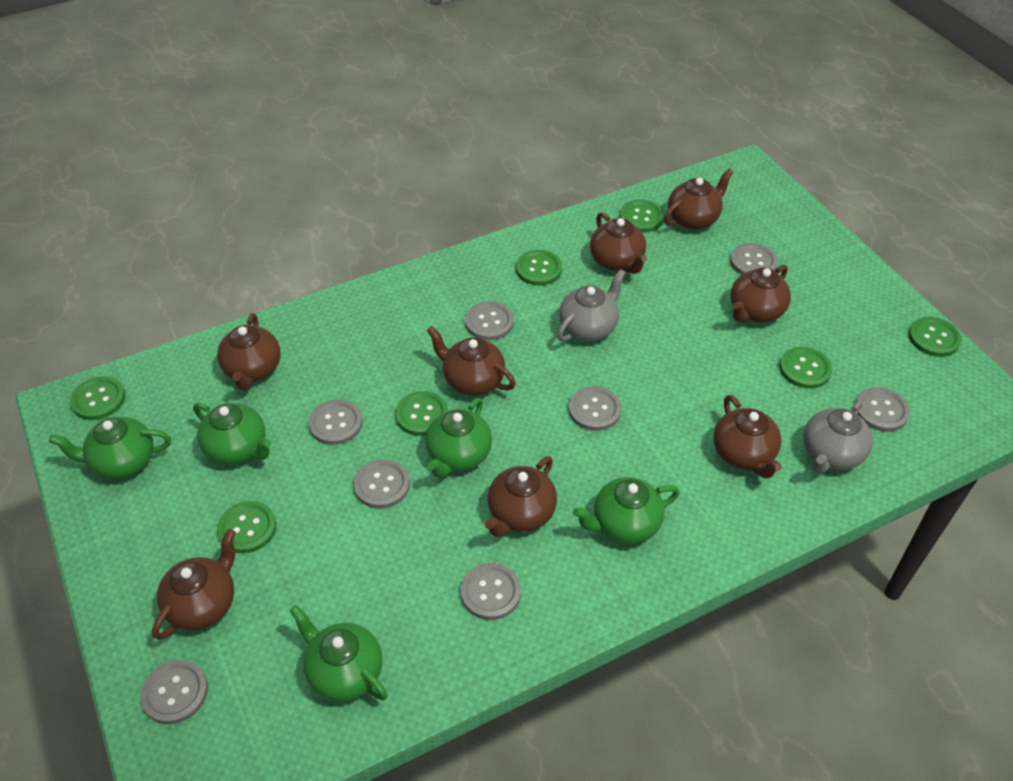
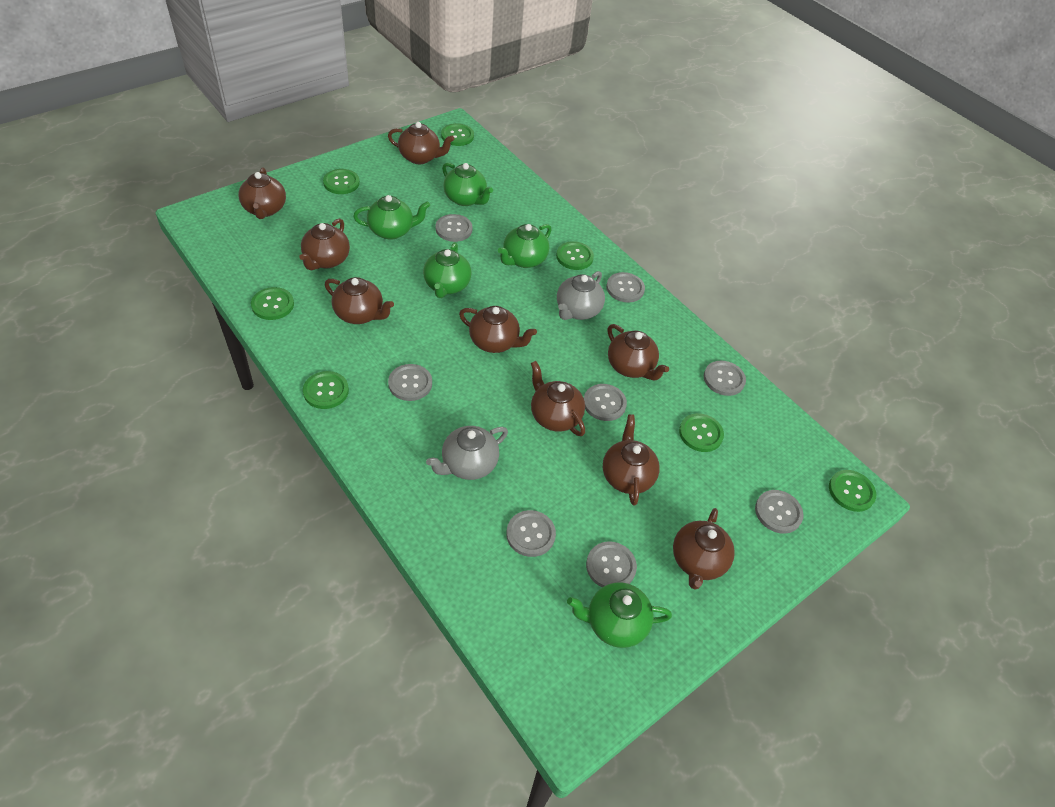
brown teapot: [152,529,236,640] [217,313,281,390] [427,326,516,396] [485,456,557,537] [590,212,647,274] [664,168,734,230] [713,395,782,479] [731,265,791,323] = 8 -> [238,167,286,219] [299,218,350,270] [325,277,394,324] [388,122,454,164] [459,306,537,353] [531,361,585,436] [603,414,660,506] [608,324,669,380] [673,508,735,589] = 9

